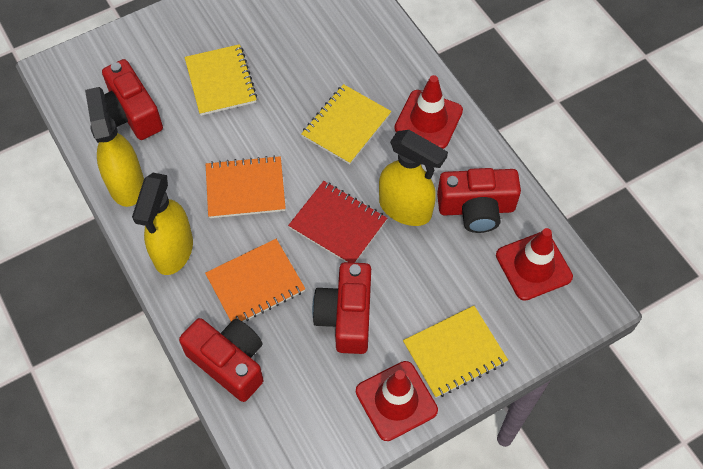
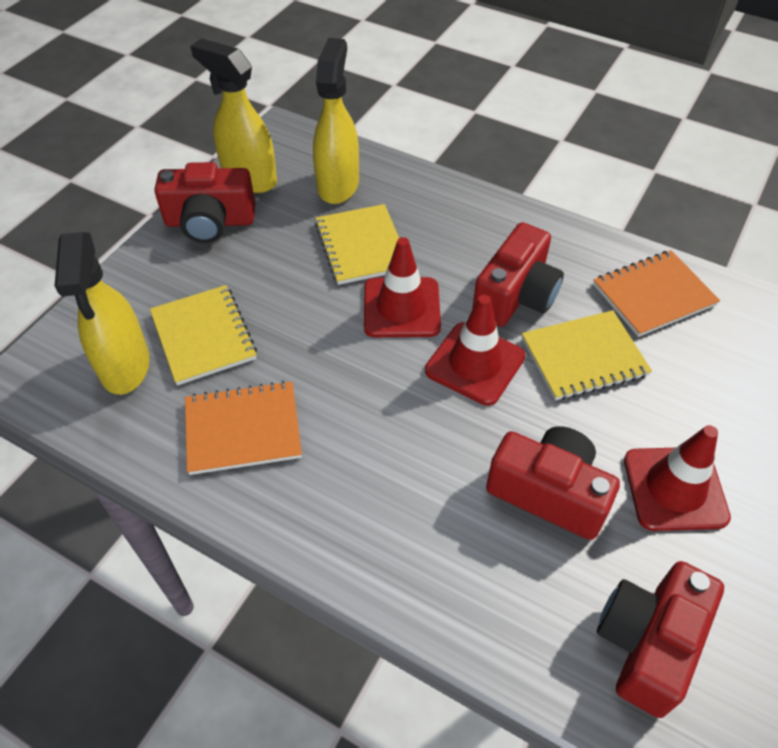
red notebook: [288,181,387,263] = 1 -> none = 0

